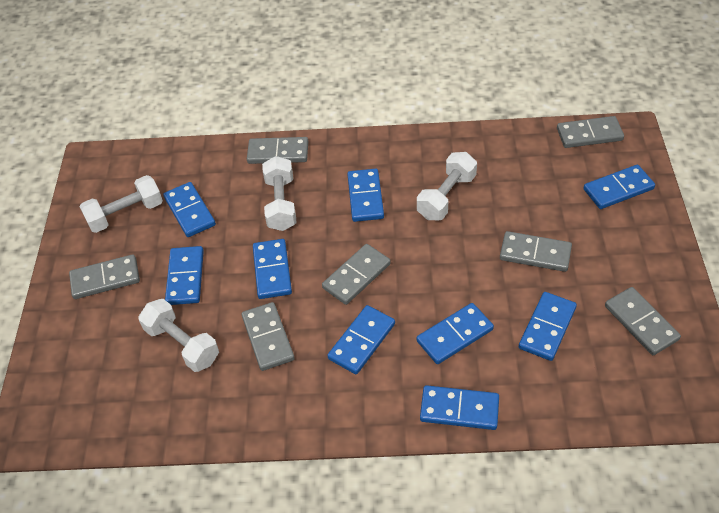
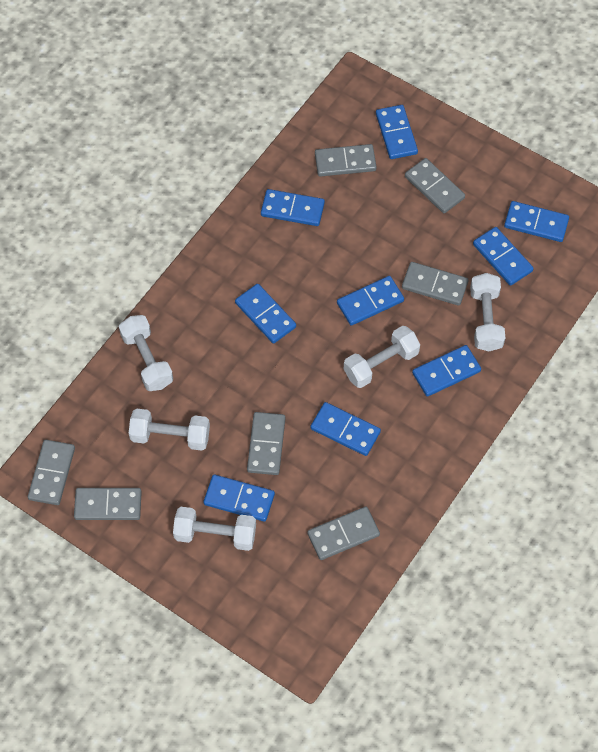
white dumbbell: [80,175,163,233] [138,299,219,372] [262,156,296,231] [417,152,477,220] = 4 -> [119,315,173,391] [129,409,210,451] [173,507,256,551] [344,326,420,388] [470,273,505,351] = 5

